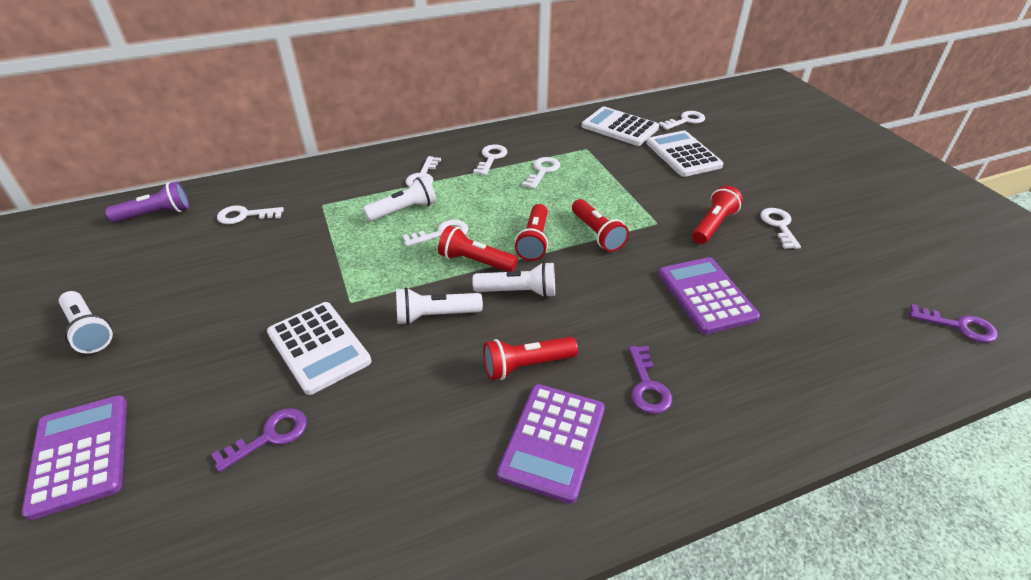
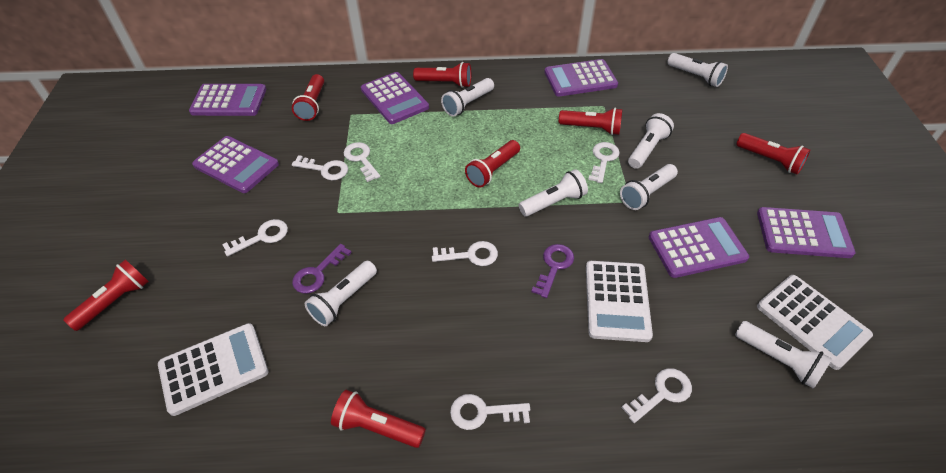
purple calculator: [22,395,127,520] [497,384,605,504] [658,257,760,334] = 3 -> [189,84,266,116] [192,136,279,193] [361,72,429,124] [544,59,618,97] [649,217,749,278] [757,207,856,258] = 6
purple flashlight: [105,181,189,223] = 1 -> none = 0
purple key: [211,408,307,472] [629,346,672,414] [910,304,998,343] = 3 -> [292,244,352,294] [531,244,574,298] = 2
red flashlight: [438,225,518,272] [483,337,578,380] [515,204,548,261] [572,199,629,252] [692,186,743,244] = 5 -> [63,259,149,331] [292,74,324,121] [331,390,426,448] [413,62,471,88] [465,140,520,188] [559,108,622,135] [736,133,810,174] = 7
white flashlight: [59,291,113,353] [363,176,436,221] [396,287,483,325] [472,262,555,298] = 4 -> [305,261,377,326] [441,78,494,117] [519,169,588,217] [620,164,678,210] [628,113,674,169] [667,53,728,87] [735,321,832,389] = 7

